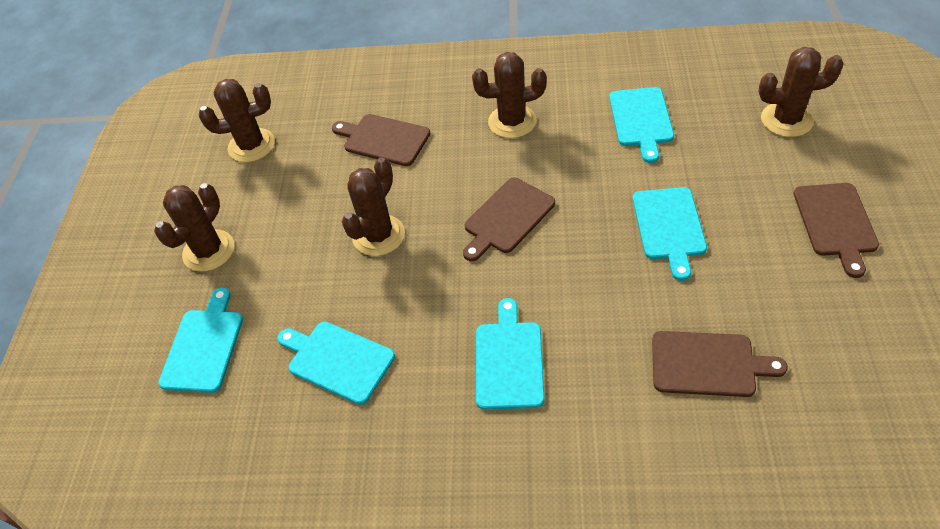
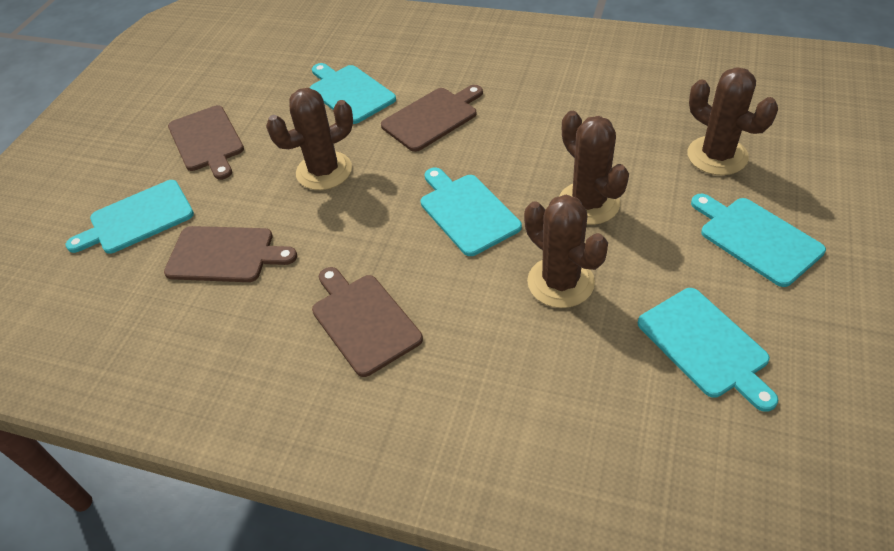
brown cactus: [154,183,235,272] [199,79,275,162] [342,158,405,256] [472,52,547,138] [758,47,844,137] = 5 -> [266,88,353,190] [524,195,608,308] [559,111,629,225] [687,67,778,175] = 4

